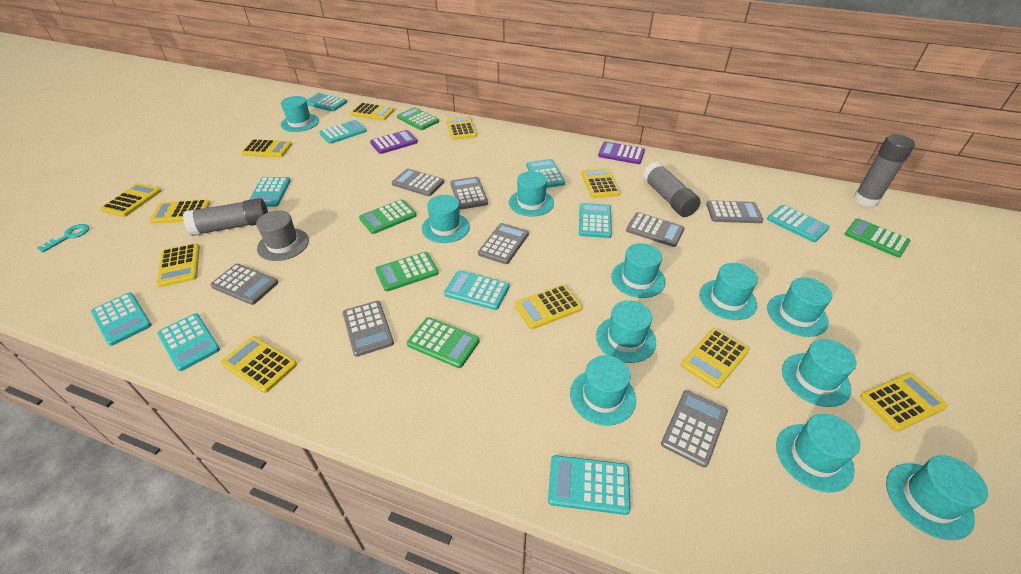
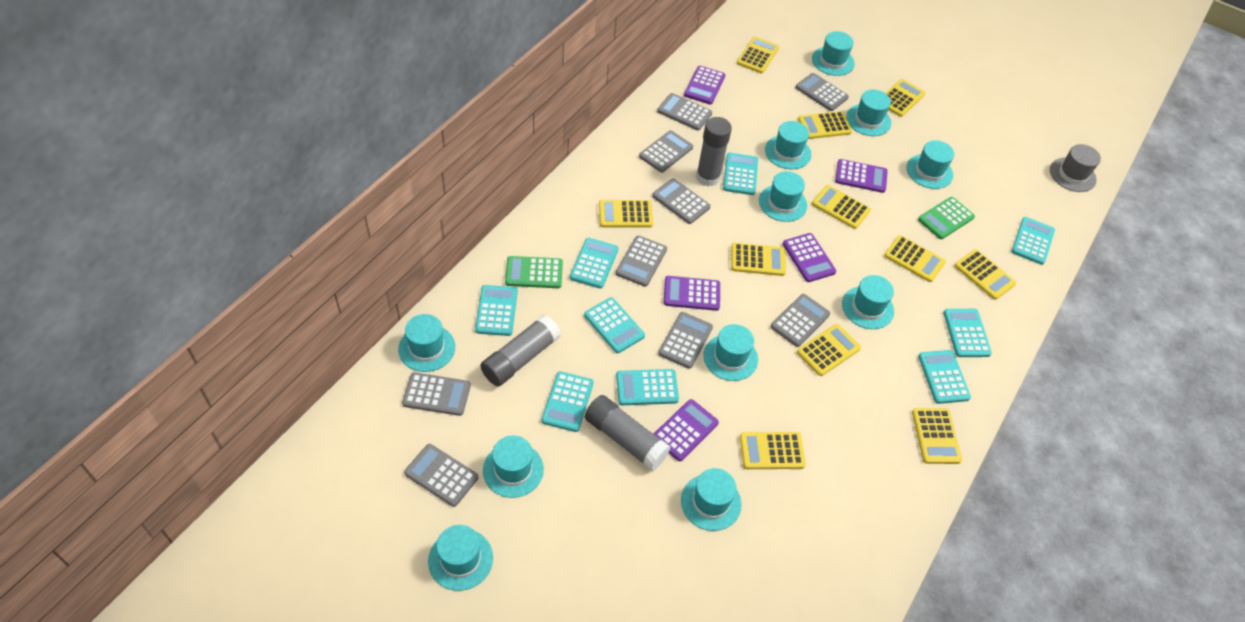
green calculator: [359,199,417,234] [375,252,438,291] [397,107,439,130] [407,317,480,368] [845,218,911,257] = 5 -> [505,256,563,288] [918,197,975,239] = 2
grey calculator: [210,264,278,305] [343,301,394,357] [392,169,444,196] [450,177,488,209] [478,223,529,264] [626,212,685,247] [661,390,728,468] [706,200,763,223] = 8 -> [402,372,471,416] [404,444,478,507] [616,236,667,287] [639,131,693,173] [652,178,711,224] [657,93,712,130] [658,312,713,369] [771,294,830,347] [795,73,849,111] = 9
purple calculator: [370,130,418,154] [598,142,645,164] = 2 -> [654,399,719,461] [664,276,720,311] [684,66,726,104] [783,233,836,282] [835,159,888,193] = 5
turquoise calculator: [91,293,152,346] [157,313,220,371] [249,177,291,207] [306,93,347,111] [319,120,366,144] [444,270,509,310] [526,159,565,188] [548,455,631,515] [579,203,612,238] [767,205,830,242] = 10 -> [475,285,518,336] [542,371,594,432] [570,238,618,289] [584,297,645,353] [616,369,679,405] [723,153,758,195] [918,350,971,404] [943,309,992,357] [1011,217,1055,265] = 9
turquoise key: [37,224,89,252] = 1 -> none = 0

